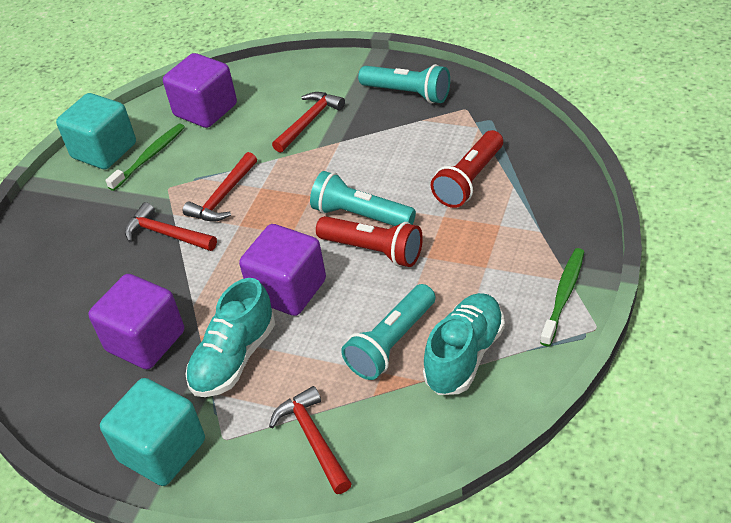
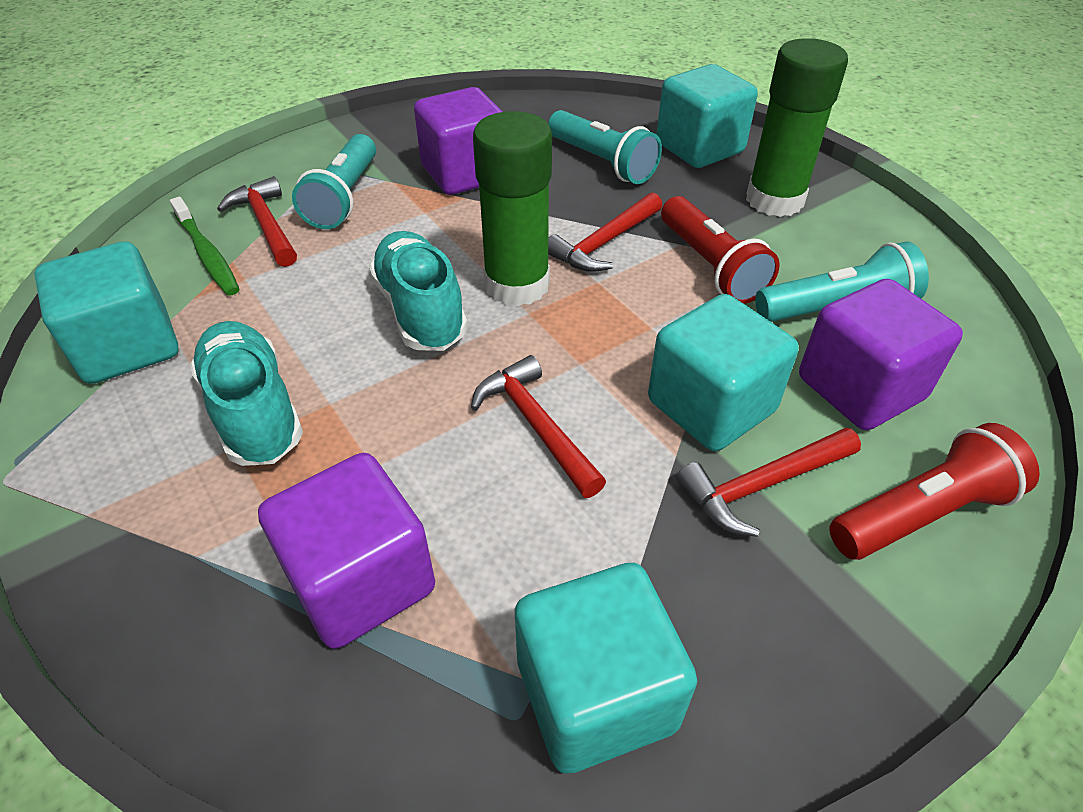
green glue stick: none = 0 -> [473,111,552,306] [746,38,848,217] = 2
green toothbrush: [105,123,185,191] [540,248,585,346] = 2 -> [170,197,240,295] = 1
turquoise cube: [56,93,136,169] [100,378,205,486] = 2 -> [34,241,178,384] [515,563,697,774] [648,294,799,451] [656,64,758,168] = 4

